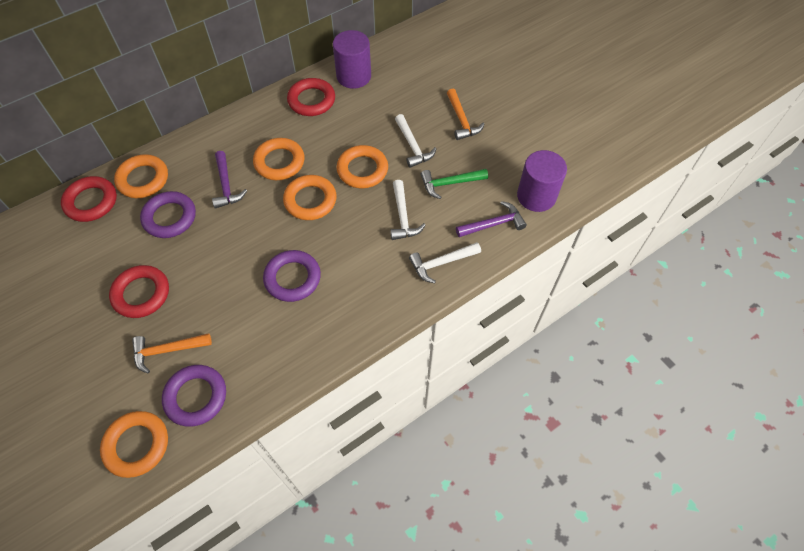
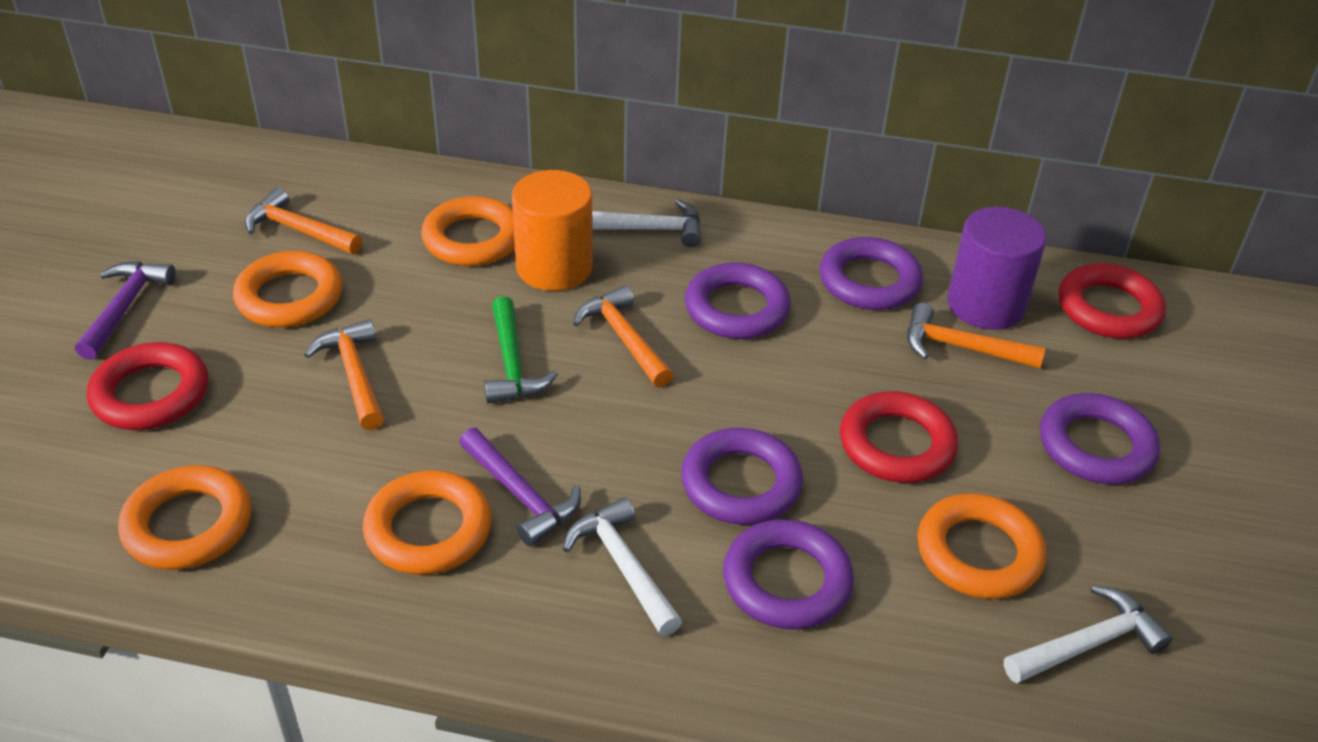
orange cylinder: none = 0 -> [512,170,593,291] = 1
orange hammer: [132,333,212,374] [447,89,485,140] = 2 -> [245,188,362,254] [304,319,384,430] [573,286,673,387] [907,303,1045,369] = 4
purple cylinder: [333,30,371,88] [517,150,567,212] = 2 -> [947,207,1047,330] = 1
purple ring: [140,191,196,238] [162,365,226,426] [263,250,321,302] = 3 -> [681,428,803,525] [685,262,791,339] [723,519,854,630] [820,237,923,310] [1040,393,1160,485] = 5

